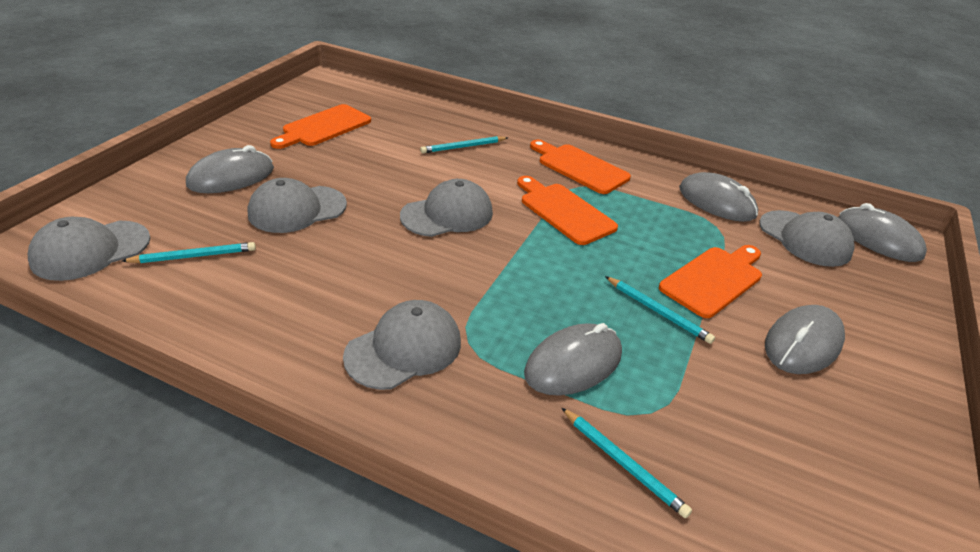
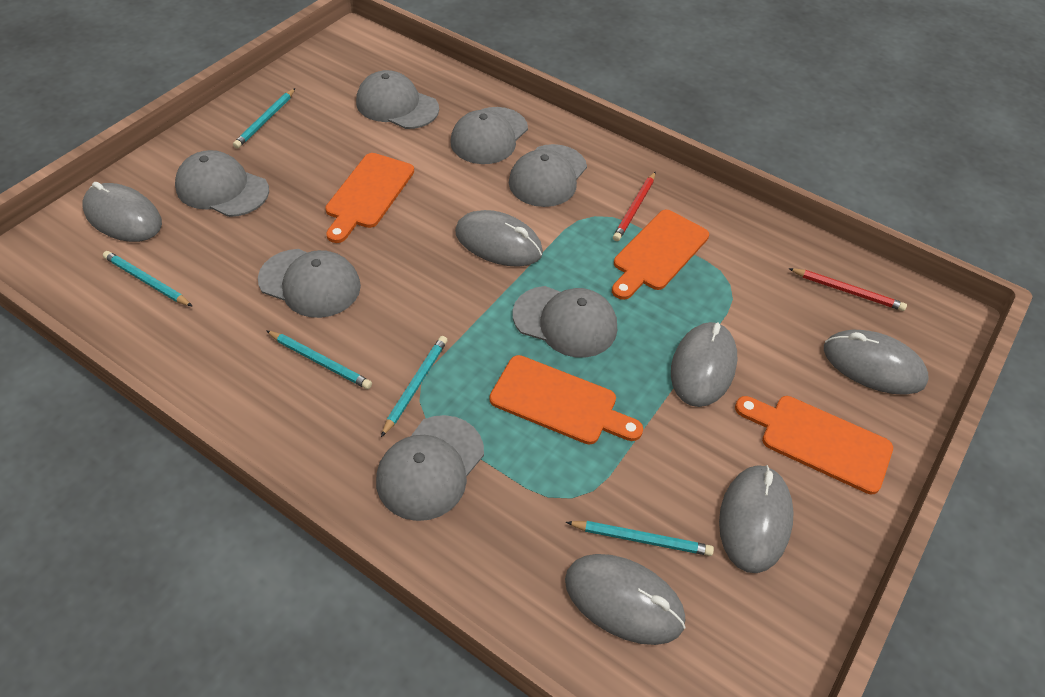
grey cap: [28,217,150,281] [247,178,347,233] [343,300,461,390] [400,179,493,237] [759,210,855,267] = 5 -> [175,150,269,217] [258,249,361,318] [356,70,439,129] [376,415,484,521] [450,107,528,164] [509,144,587,207] [513,286,617,358] = 7
grey mouse: [186,145,274,193] [524,323,622,396] [679,172,758,222] [765,305,845,374] [838,203,927,262] = 5 -> [82,182,162,242] [455,210,543,267] [565,554,686,645] [671,322,737,407] [719,465,794,573] [824,329,929,395] = 6
red pencil: none = 0 -> [613,172,655,241] [788,268,907,311] = 2
turquoise pencil: [122,242,256,263] [420,136,508,154] [562,408,692,518] [605,276,715,344] = 4 -> [103,251,193,307] [233,88,295,149] [266,330,372,389] [381,336,448,437] [566,521,714,556] = 5

